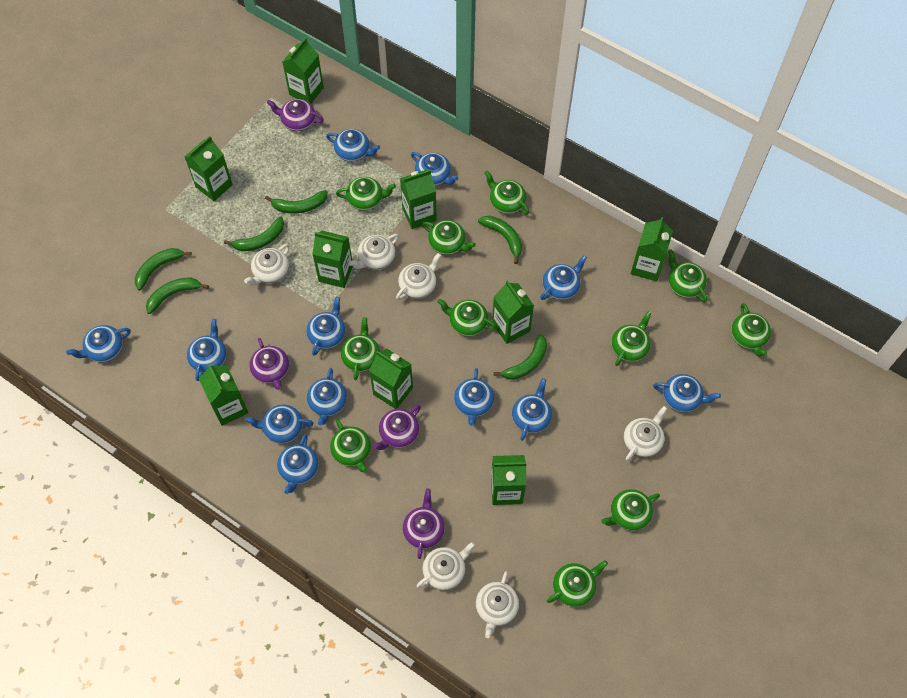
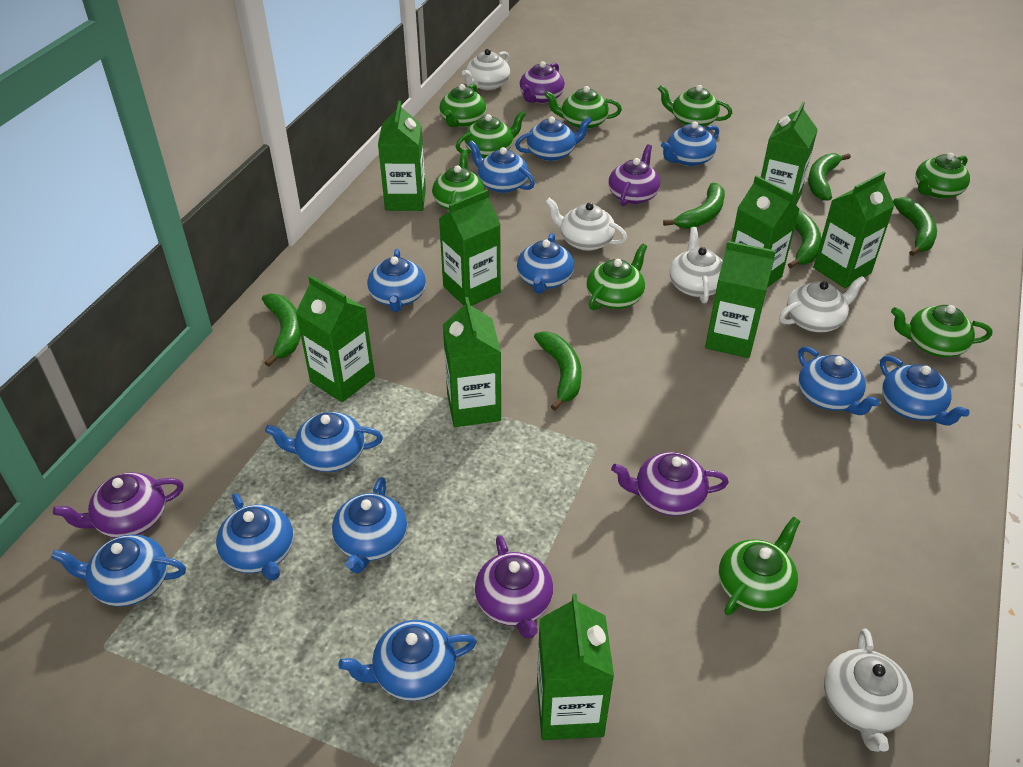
green teapot: [330,419,371,473] [336,177,396,211] [341,317,380,380] [422,220,476,255] [437,299,497,336] [484,170,529,214] [547,560,608,607] [601,489,660,531] [611,312,651,366] [668,249,707,302] [731,303,771,357] = 11 -> [432,150,485,210] [439,84,486,127] [456,111,526,158] [544,86,622,129] [586,243,647,310] [658,85,732,127] [719,517,800,615] [891,305,992,357] [915,153,970,199] = 9
purple teapot: [250,338,289,390] [267,99,324,131] [373,405,421,450] [403,489,445,559] = 4 -> [53,472,184,538] [475,535,553,639] [520,61,565,104] [608,144,660,206] [611,452,729,516] = 5
white teapot: [244,244,290,286] [349,234,400,270] [396,253,441,300] [416,542,475,590] [476,571,519,638] [624,406,667,461] = 6 -> [462,49,510,90] [545,198,627,251] [670,227,723,303] [779,276,866,332] [824,628,913,752] = 5

